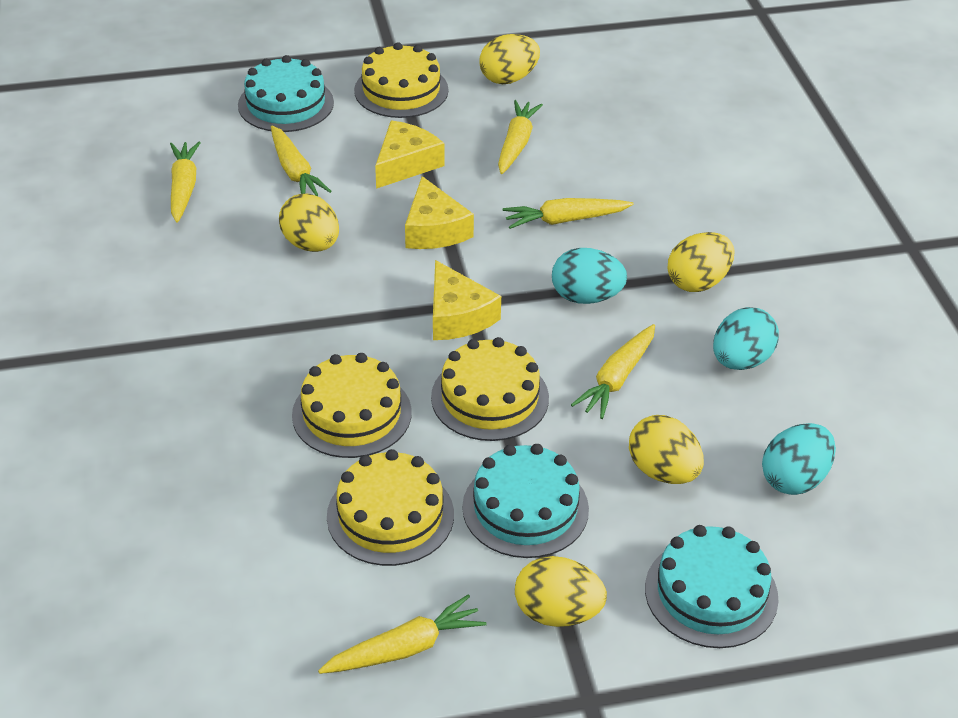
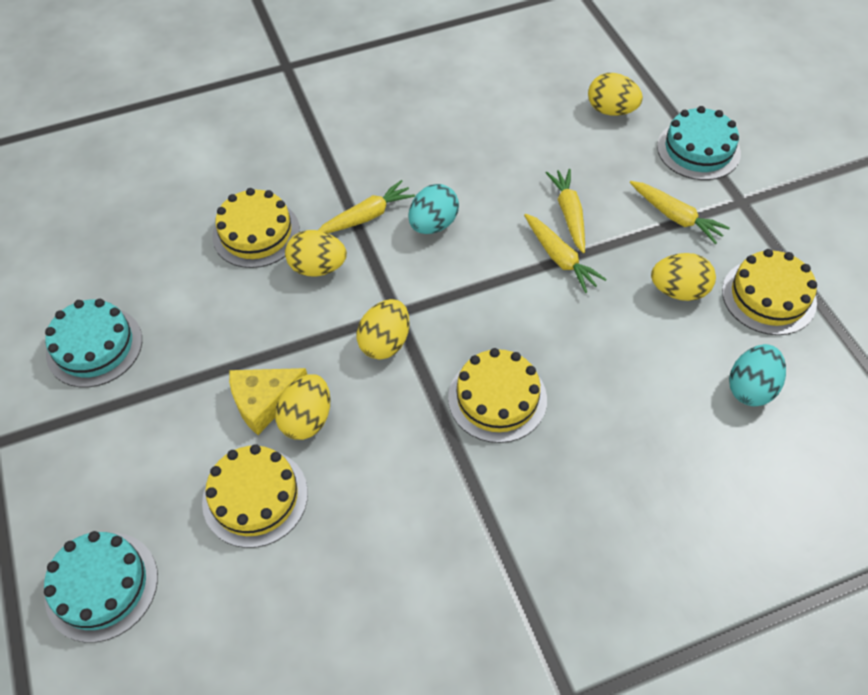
turquoise egg: [552,248,627,304] [713,307,779,370] [762,423,836,495] = 3 -> [409,184,459,234] [729,344,786,406] = 2
yellow carrot: [170,142,201,223] [271,126,332,196] [318,594,487,674] [498,100,543,174] [503,198,634,229] [571,324,655,419] = 6 -> [318,180,415,233] [524,214,607,293] [546,169,585,253] [630,181,730,244] = 4
yellow cheese: [375,121,444,189] [405,176,474,249] [433,260,501,340] = 3 -> [229,368,307,435] = 1

